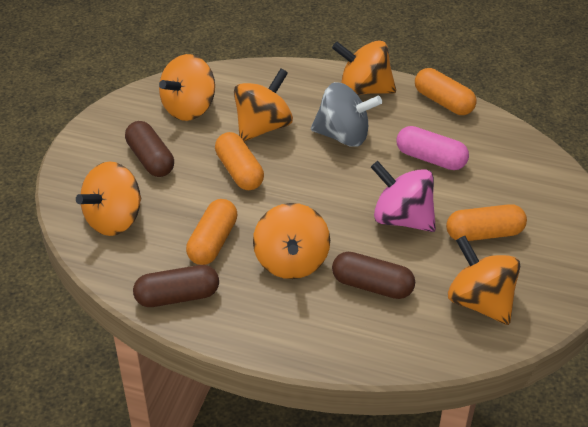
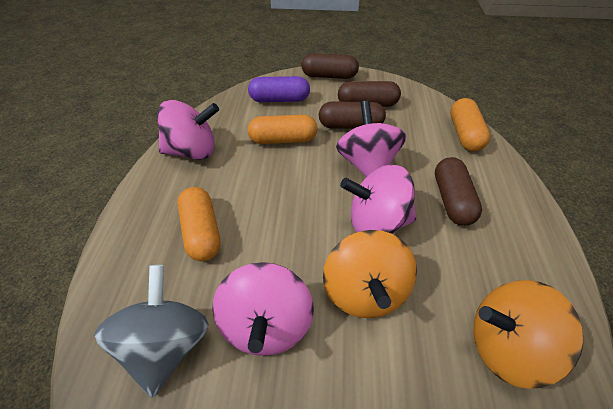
brown capsule: [125,121,174,177] [133,265,219,307] [332,252,415,299] = 3 -> [301,53,359,79] [319,101,386,129] [338,81,401,107] [435,157,482,226] = 4
orange capsule: [186,199,238,265] [215,132,264,190] [415,68,477,115] [446,204,527,241] = 4 -> [177,187,221,261] [248,115,317,144] [450,98,490,151] = 3
orange spinning top: [76,161,141,236] [159,54,215,121] [234,69,293,142] [253,203,330,279] [332,41,396,95] [448,236,520,325] = 6 -> [323,230,417,318] [473,280,584,389] = 2
pink capsule: [396,126,469,170] = 1 -> none = 0
pink spinning top: [371,161,436,232] = 1 -> [157,100,219,160] [213,262,314,356] [336,101,406,177] [340,165,416,234] = 4
purple capsule: none = 0 -> [248,76,310,102] = 1

